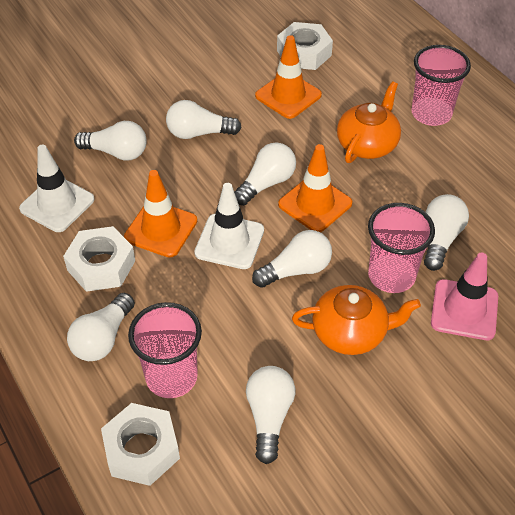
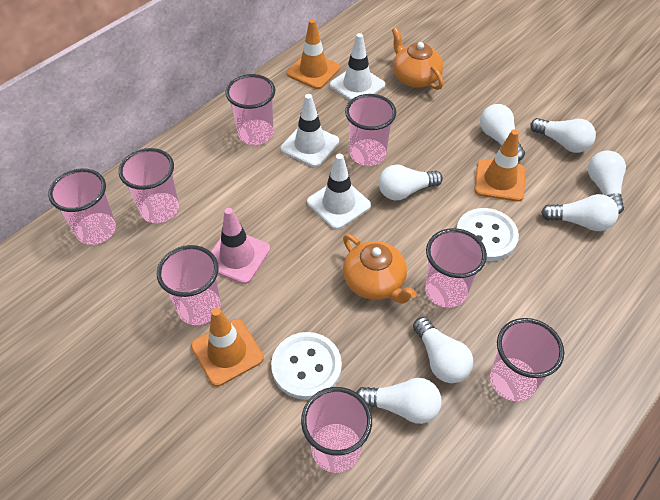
pink cup: [128,302,202,398] [368,203,435,293] [412,45,471,126] = 3 -> [48,168,116,245] [119,148,179,223] [157,245,221,325] [225,74,275,145] [301,387,372,473] [345,94,396,166] [425,228,487,308] [490,318,564,401] = 8
white button: none = 0 -> [271,332,342,400] [457,208,519,261] = 2
white nut: [63,226,135,292] [101,403,180,486] [277,22,333,70] = 3 -> none = 0
white traffic cone: [19,145,94,232] [194,183,264,269] = 2 -> [281,94,339,167] [307,154,371,230] [330,33,385,100] = 3

